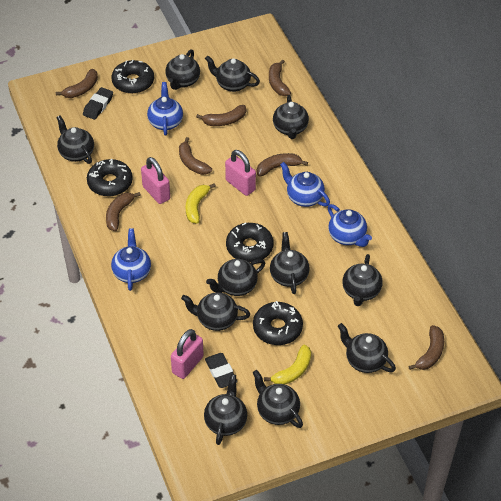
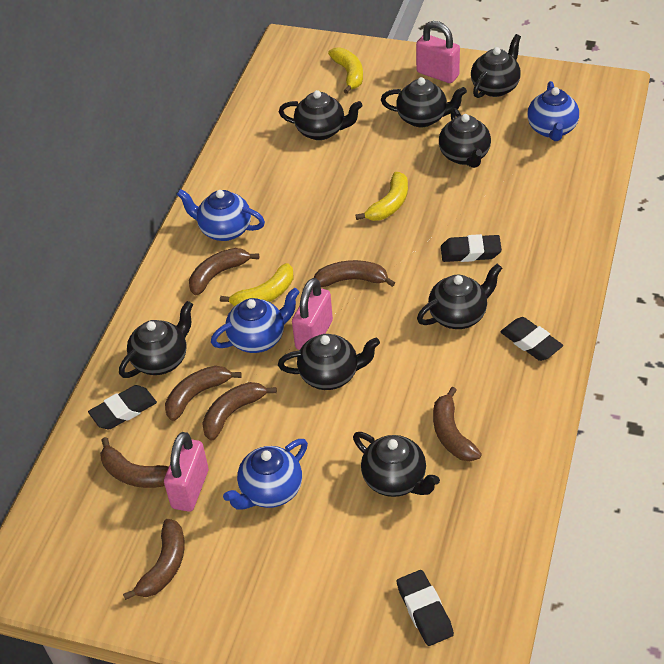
black donut: [87,159,133,196] [112,60,154,94] [226,223,273,262] [253,301,303,345] = 4 -> none = 0
black eraser: [83,87,113,120] [205,353,238,388] = 2 -> [88,385,157,429] [397,570,454,646] [441,234,502,262] [500,317,563,361] = 4
black teapot: [56,115,94,164] [165,49,200,90] [181,292,250,331] [204,374,247,445] [205,56,260,92] [206,259,265,296] [253,370,303,428] [270,232,310,294] [273,95,309,139] [338,323,396,373] [342,254,383,306] = 11 -> [119,301,193,378] [278,334,380,390] [279,90,363,140] [353,432,440,497] [381,77,467,127] [417,264,502,329] [439,108,491,168] [471,34,521,98] = 8
yellow banana: [186,183,216,224] [264,344,311,385] = 2 -> [220,263,293,306] [328,48,363,94] [355,172,408,221] = 3

